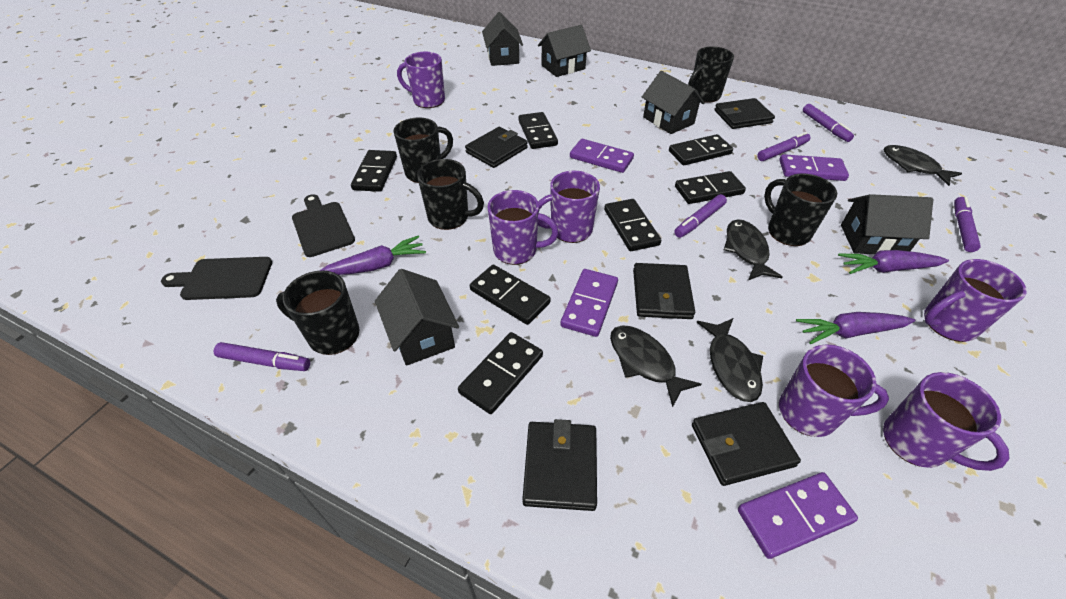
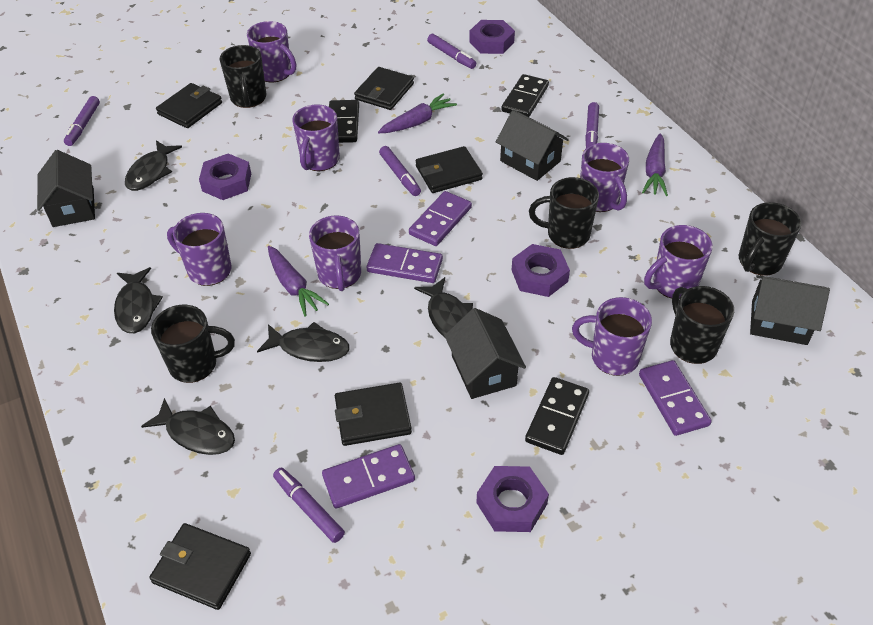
black cutting board: [161,257,272,300] [292,194,355,257] = 2 -> none = 0
black domino: [351,150,397,192] [458,332,543,414] [470,265,551,325] [518,112,558,149] [604,199,661,251] [669,134,733,165] [675,171,746,204] = 7 -> [329,100,359,143] [501,74,549,117] [525,377,589,455] = 3
black fish: [610,325,701,407] [696,318,763,402] [724,219,783,280] [884,145,962,186] = 4 -> [114,267,163,333] [125,140,182,191] [141,398,235,455] [257,322,350,362] [414,277,473,338] = 5
black house: [375,269,459,366] [482,12,523,66] [538,25,591,77] [642,71,705,134] [841,194,933,254] = 5 -> [37,150,95,227] [444,308,526,399] [496,110,569,181] [750,275,830,345] = 4
purple mug: [397,52,445,108] [487,190,559,265] [538,171,600,243] [779,344,889,437] [883,372,1009,471] [924,259,1027,342] = 6 -> [167,213,232,286] [247,21,296,82] [292,104,340,171] [309,215,361,291] [572,297,652,376] [580,143,629,212] [644,225,713,299] = 7
purple nut: none = 0 -> [199,154,251,200] [469,20,515,54] [476,466,549,532] [512,244,570,297] = 4

